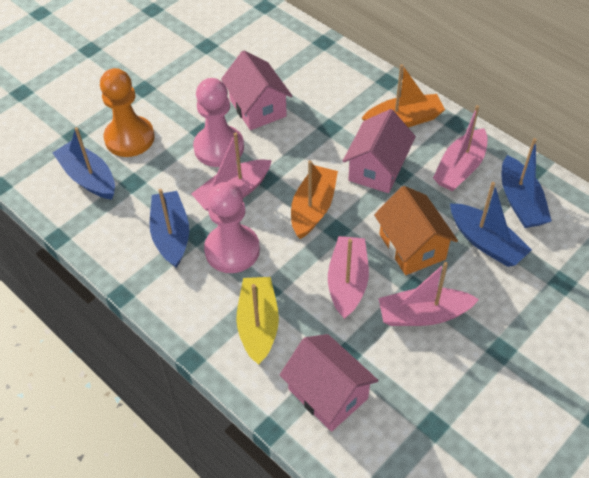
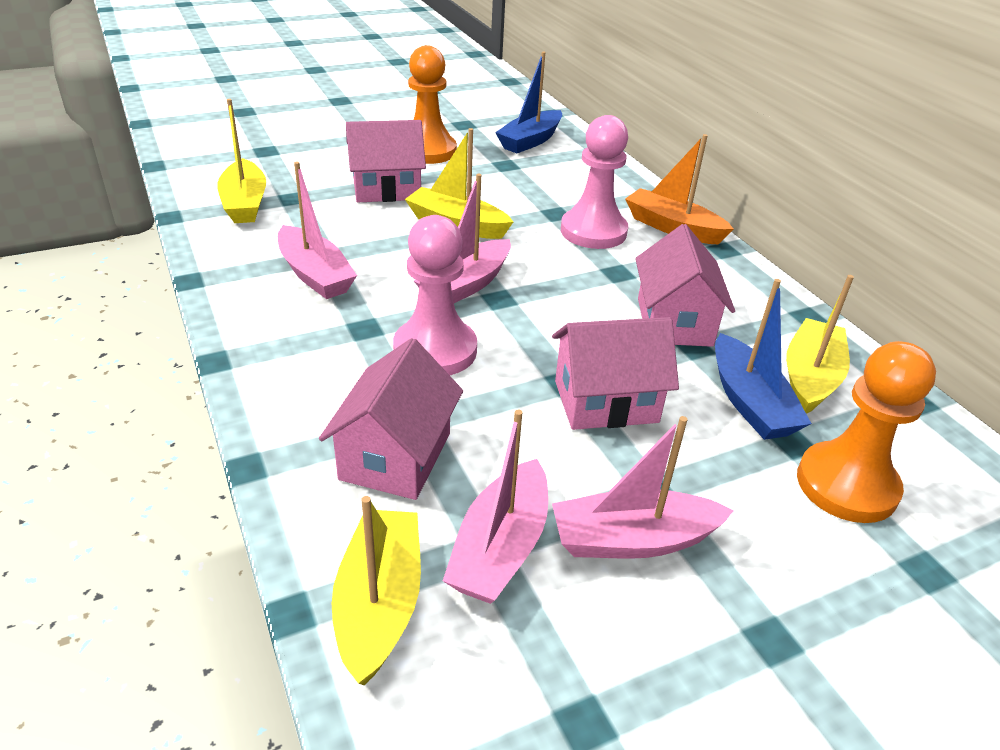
blue boat: [53,127,115,199] [150,189,189,268] [450,182,532,267] [502,138,552,228] = 4 -> [495,52,562,153] [715,279,812,440] = 2
orange boat: [291,160,338,239] [362,64,445,127] = 2 -> [625,134,733,244] = 1
orange house: [374,186,458,275] = 1 -> none = 0
orange pawn: [100,68,155,157] = 1 -> [408,45,457,164] [797,341,936,523] = 2
pink house: [221,51,292,130] [280,334,378,432] [343,109,416,193] = 3 -> [319,338,463,500] [346,120,426,202] [552,317,679,430] [635,224,735,347] = 4
yellow boat: [236,277,279,365] = 1 -> [217,99,266,223] [332,496,421,685] [405,128,513,239] [786,275,854,414] = 4

